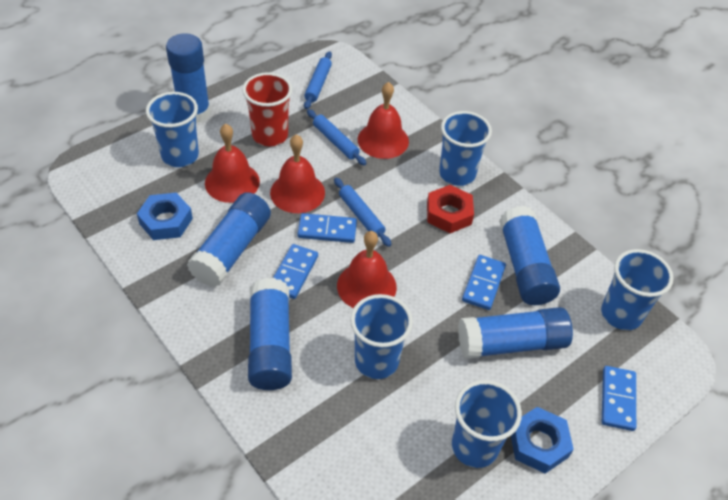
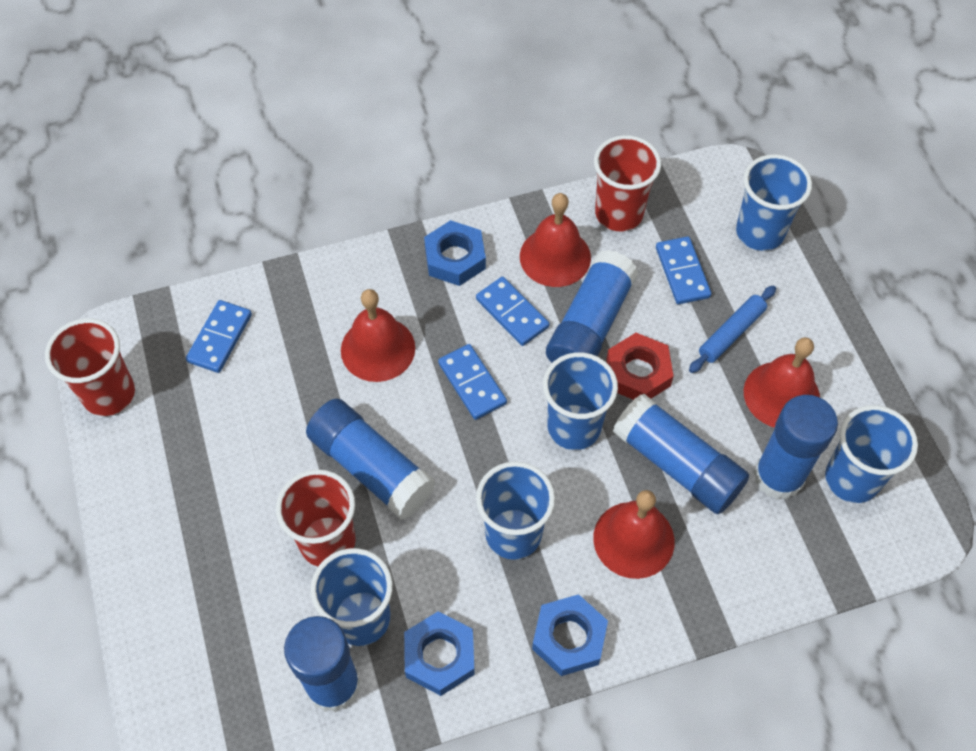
blue nut: [137,193,193,240] [511,407,574,474] = 2 -> [404,611,475,696] [424,220,486,286] [532,594,608,676] = 3
blue rolling pin: [304,51,332,109] [307,109,367,166] [334,178,391,247] = 3 -> [689,285,776,373] = 1
red cup: [242,72,292,146] = 1 -> [45,318,135,416] [276,469,356,566] [594,135,661,231] = 3

